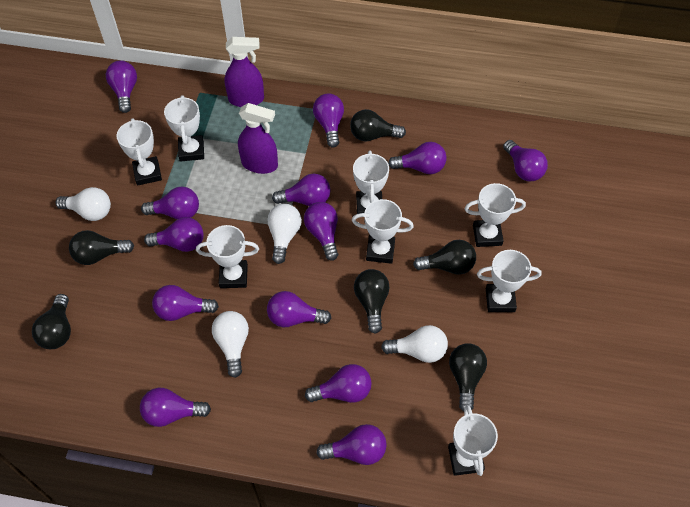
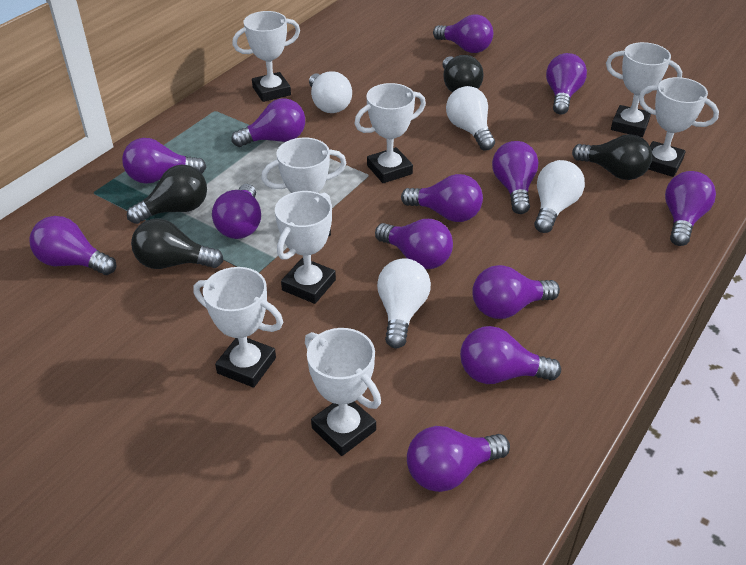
black light bulb: [32,294,71,349] [69,230,134,265] [350,109,406,141] [354,269,390,334] [413,240,476,275] [449,343,487,411] = 6 -> [127,165,207,224] [131,218,224,269] [442,55,484,93] [572,134,652,180] = 4
purple spray bottle: [224,37,264,107] [238,103,278,174] = 2 -> none = 0

